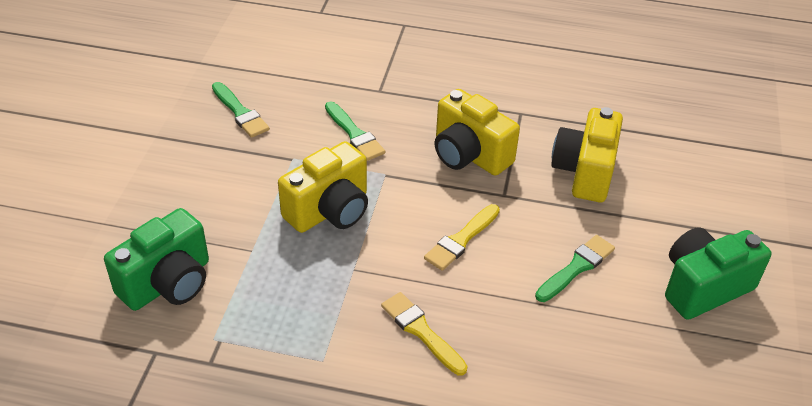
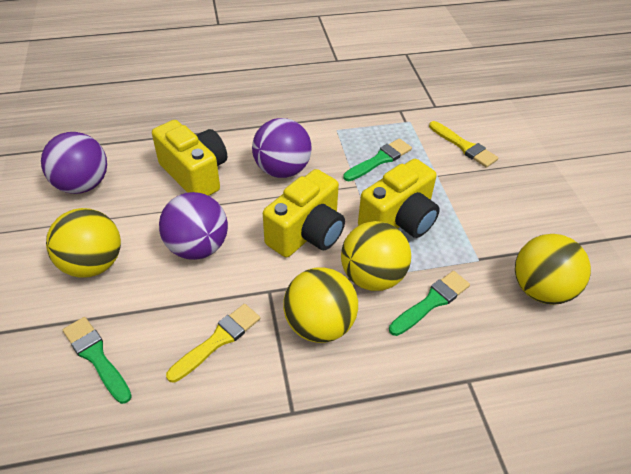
green camera: [104,208,209,311] [665,227,772,320] = 2 -> none = 0
purple ball: none = 0 -> [41,132,107,194] [159,192,228,260] [252,118,312,178] = 3
yellow ball: none = 0 -> [46,208,121,278] [283,267,358,343] [341,221,411,291] [515,234,591,305] = 4

